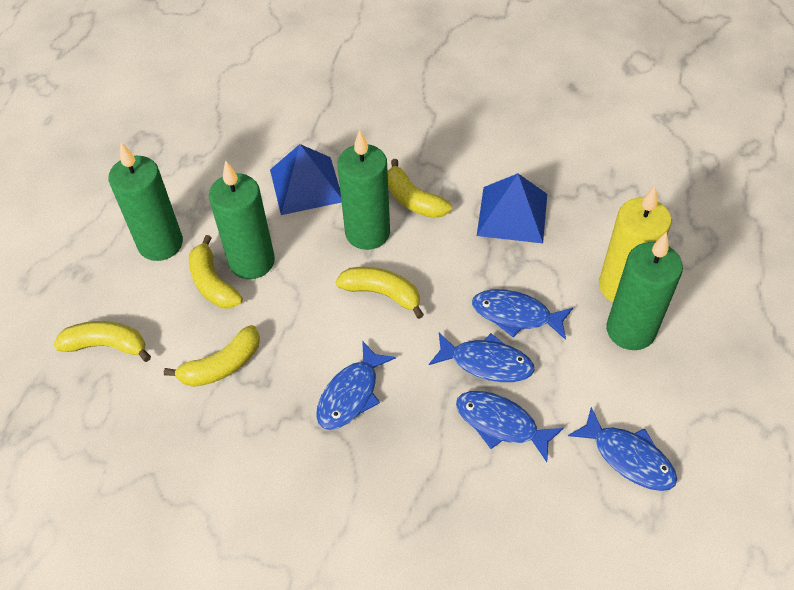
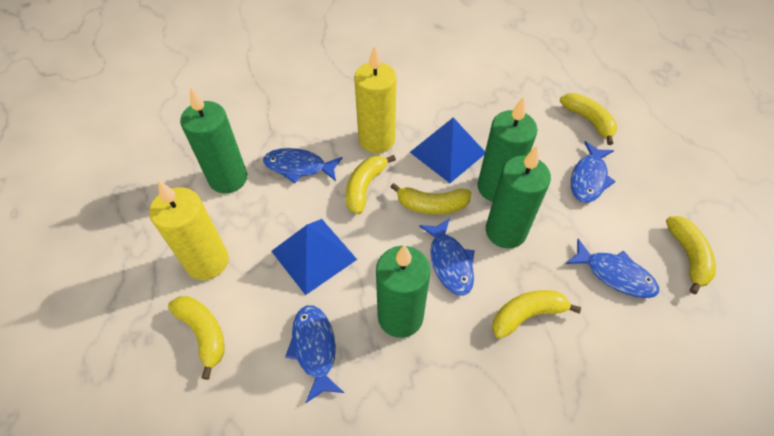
yellow banana: [53,321,151,362] [164,325,260,387] [189,235,243,308] [336,267,424,319] [388,159,452,218] = 5 -> [168,296,225,380] [346,155,396,214] [390,183,472,215] [492,290,581,339] [560,93,617,145] [666,216,716,294] = 6
yellow candle: [599,186,672,302] = 1 -> [149,180,229,280] [354,45,396,153] = 2

